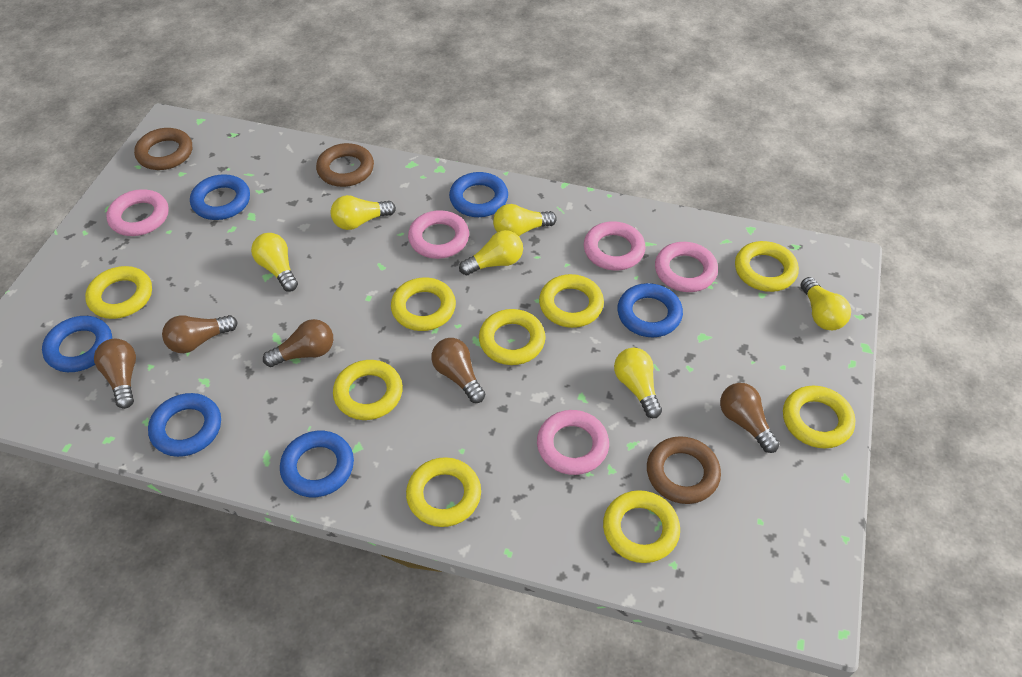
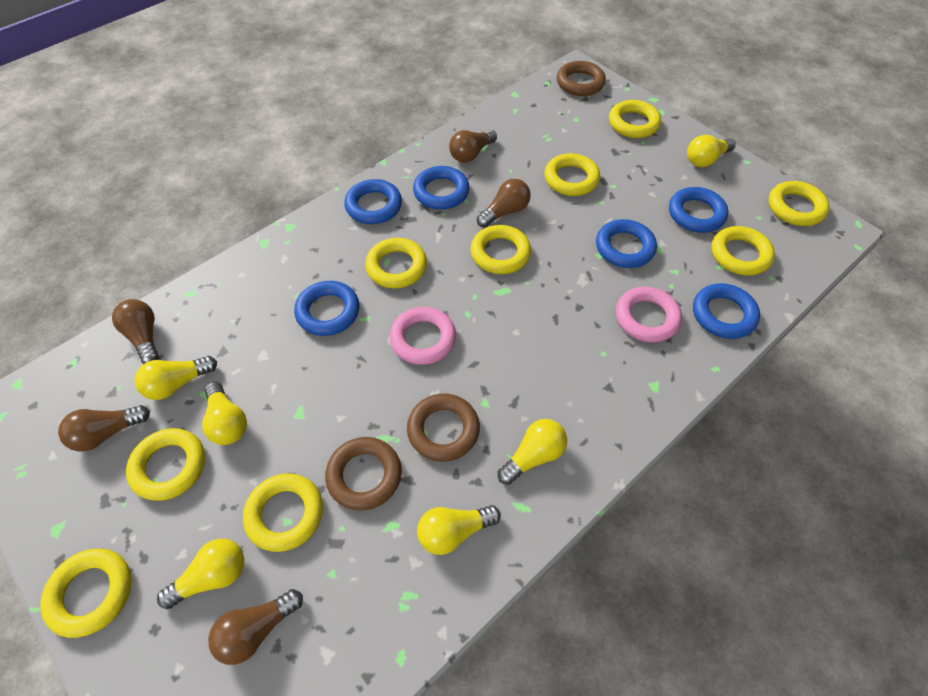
pink ring: [106,189,169,236] [408,210,469,259] [537,410,609,475] [584,221,645,271] [655,242,718,292] = 5 -> [389,307,456,365] [616,287,682,343] = 2

